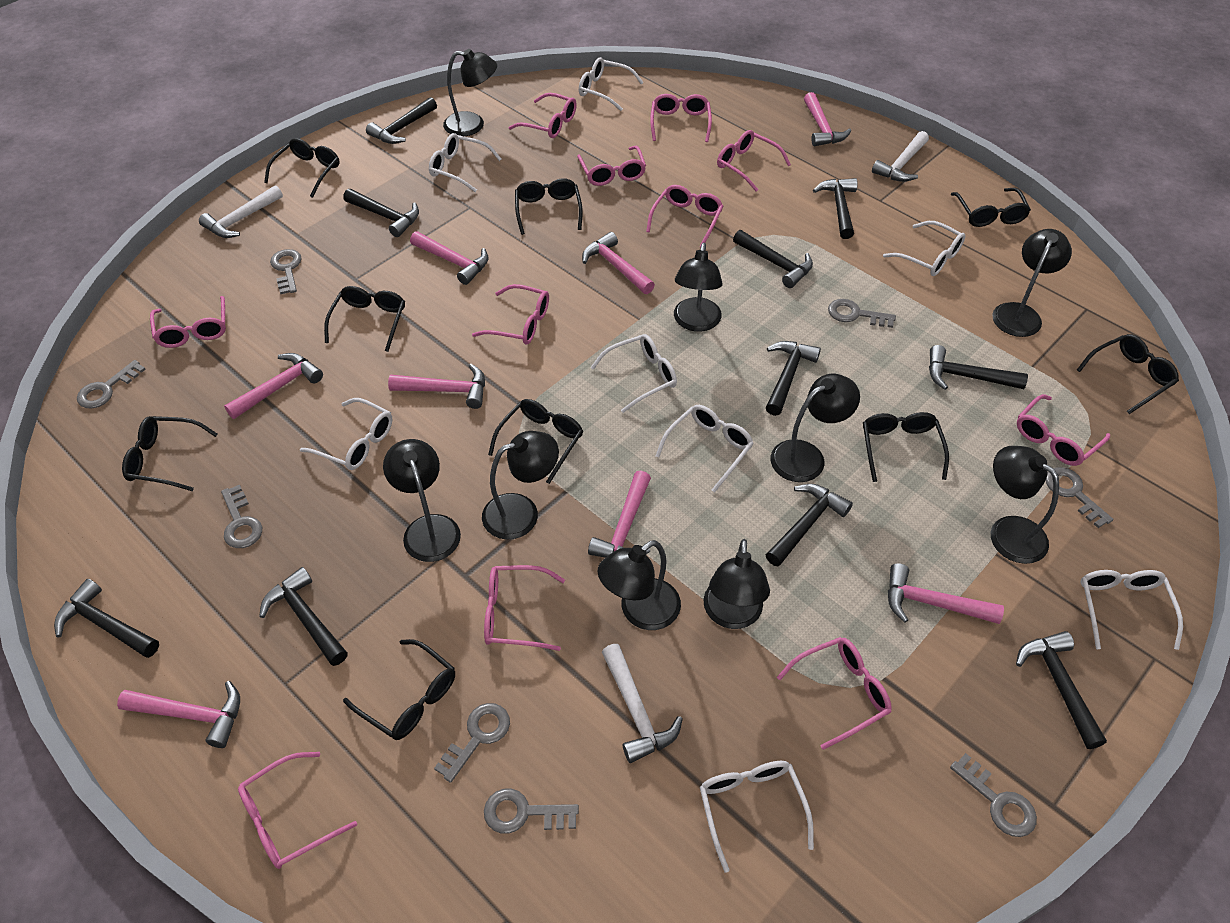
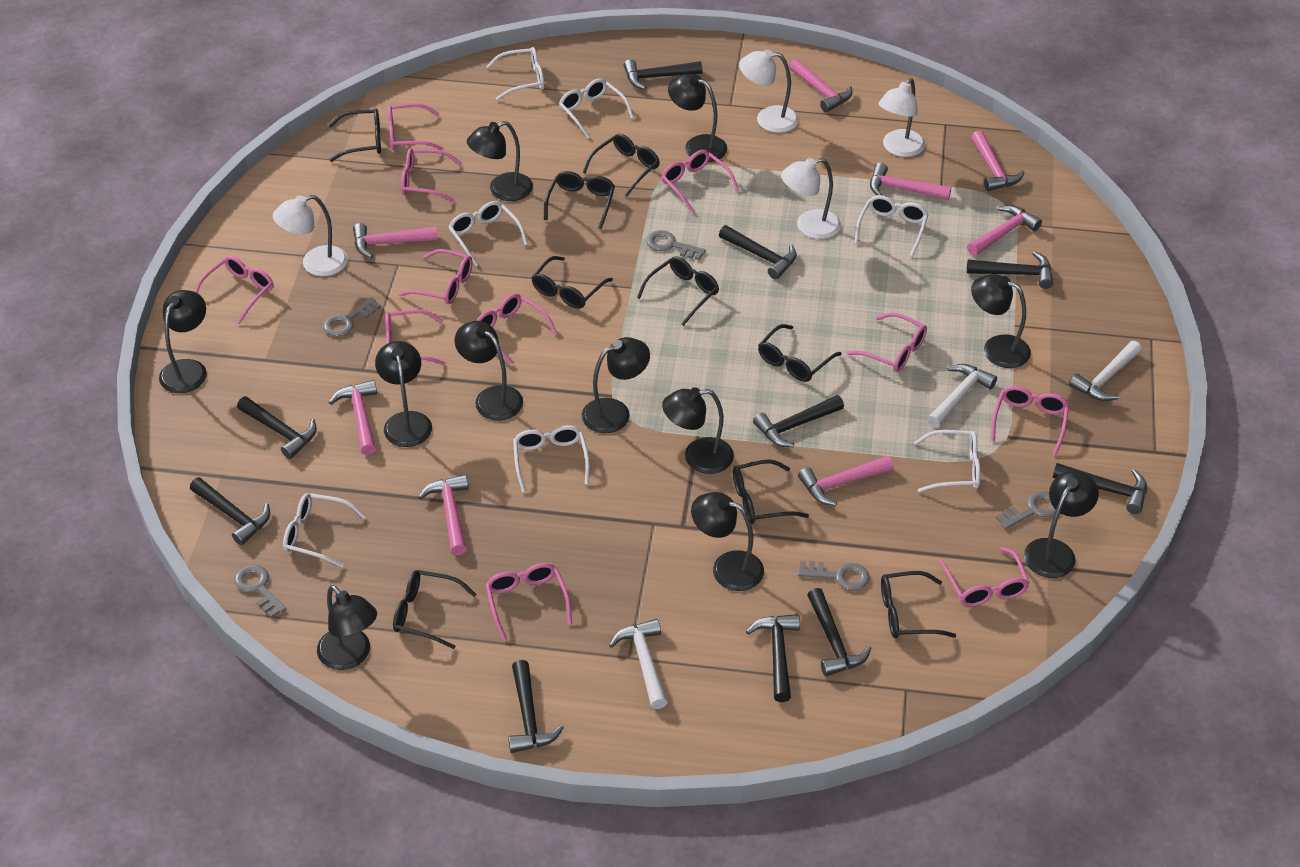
black lamp: [383,439,461,562] [443,49,497,136] [482,431,559,539] [597,540,681,630] [674,243,723,332] [703,539,770,629] [771,374,860,482] [991,446,1059,564] [992,229,1072,337] = 9 -> [159,290,207,393] [317,585,377,670] [375,341,432,447] [454,321,523,420] [467,121,533,201] [582,337,650,433] [662,387,734,474] [668,74,727,162] [691,492,764,591] [971,274,1031,368] [1024,470,1099,578] = 11
grey key: [77,360,146,408] [221,485,262,548] [270,249,302,294] [434,703,510,783] [484,789,579,834] [828,299,896,328] [950,753,1037,837] [1046,467,1113,528] = 8 -> [234,565,286,618] [323,298,381,337] [646,230,706,260] [797,561,870,591] [996,491,1056,529] = 5
white glasses: [300,398,392,470] [429,133,501,192] [579,57,644,111] [591,334,677,413] [656,405,754,492] [700,761,814,873] [883,221,965,276] [1080,570,1183,650] = 8 -> [283,493,366,568] [448,201,528,266] [486,47,544,101] [513,425,590,492] [559,78,634,138] [855,195,928,257] [914,430,980,492] = 7
white lamp: none = 0 -> [273,195,348,276] [739,49,799,133] [781,158,841,239] [878,78,925,157] = 4

